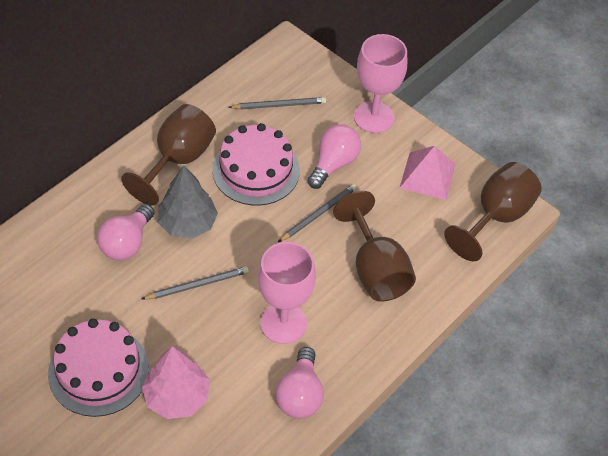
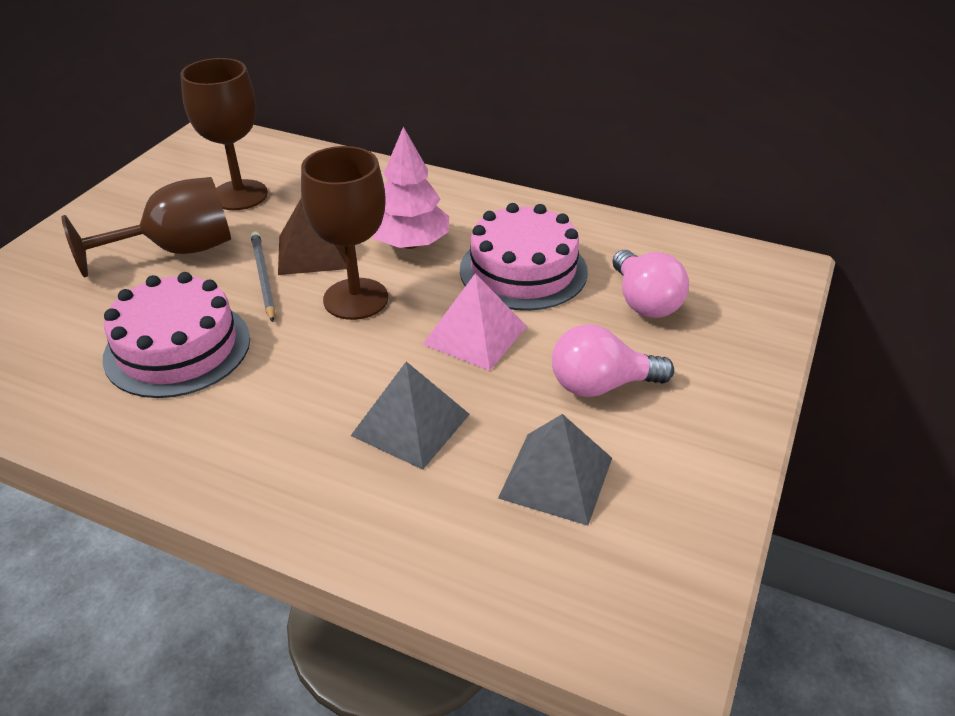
brown pyramid: none = 0 -> [278,198,347,275] = 1
grey pencil: [142,266,249,299] [228,97,326,110] [278,184,357,242] = 3 -> [251,232,275,322] = 1
grey pyramid: none = 0 -> [351,361,470,470] [498,414,612,526] = 2
grey tree: [157,166,218,239] = 1 -> none = 0
pink goblet: [258,242,316,344] [354,34,407,133] = 2 -> none = 0
pink light bulb: [97,204,154,260] [275,347,324,419] [308,124,361,189] = 3 -> [552,324,674,397] [612,250,689,318] = 2

